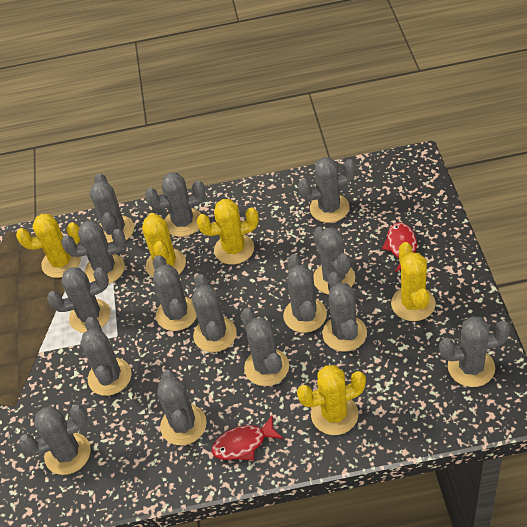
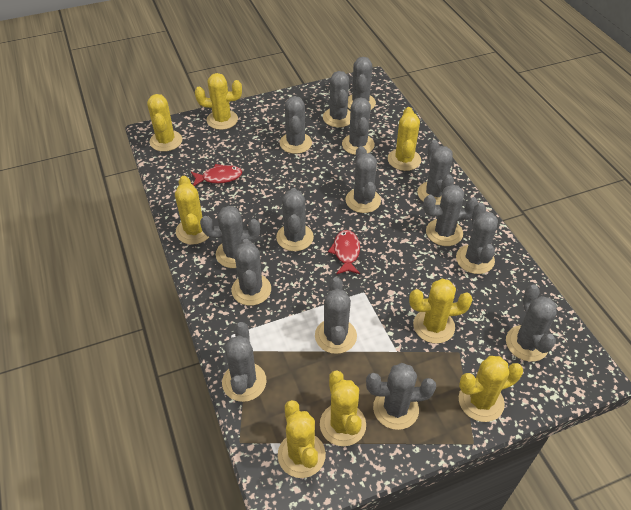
yellow cactus: [16,214,81,278] [142,213,186,277] [197,199,259,265] [297,365,366,435] [391,242,436,321] = 5 -> [147,94,182,152] [175,176,209,245] [195,73,242,130] [278,400,326,478] [320,370,366,446] [388,107,421,171] [409,279,473,344] [459,356,523,422] = 8

